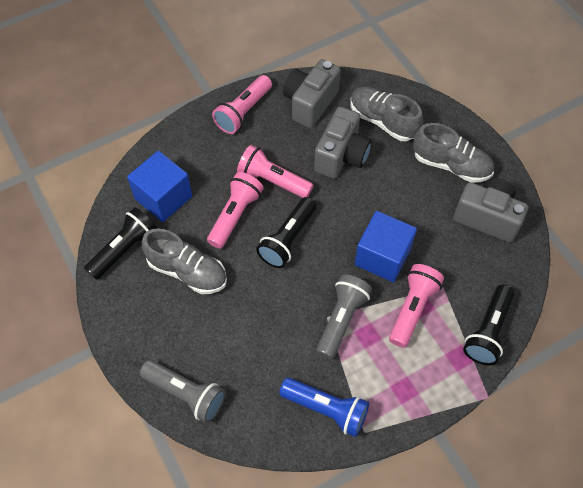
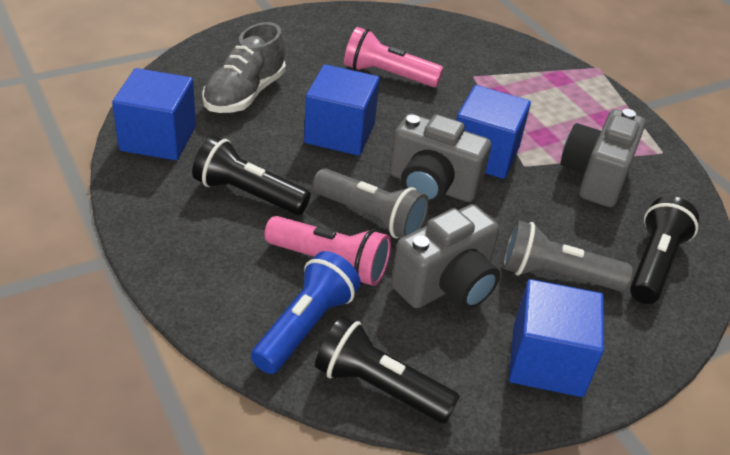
blue cube: [127,151,192,222] [355,211,417,282] = 2 -> [112,68,196,160] [304,64,380,156] [456,85,531,179] [509,279,604,397] = 4
grey shoe: [141,229,227,294] [351,87,423,141] [413,123,494,183] = 3 -> [202,22,286,113] = 1
pink flashlight: [207,172,264,249] [212,75,272,134] [237,145,314,198] [389,264,444,348] = 4 -> [264,216,391,286] [344,27,443,87] = 2

